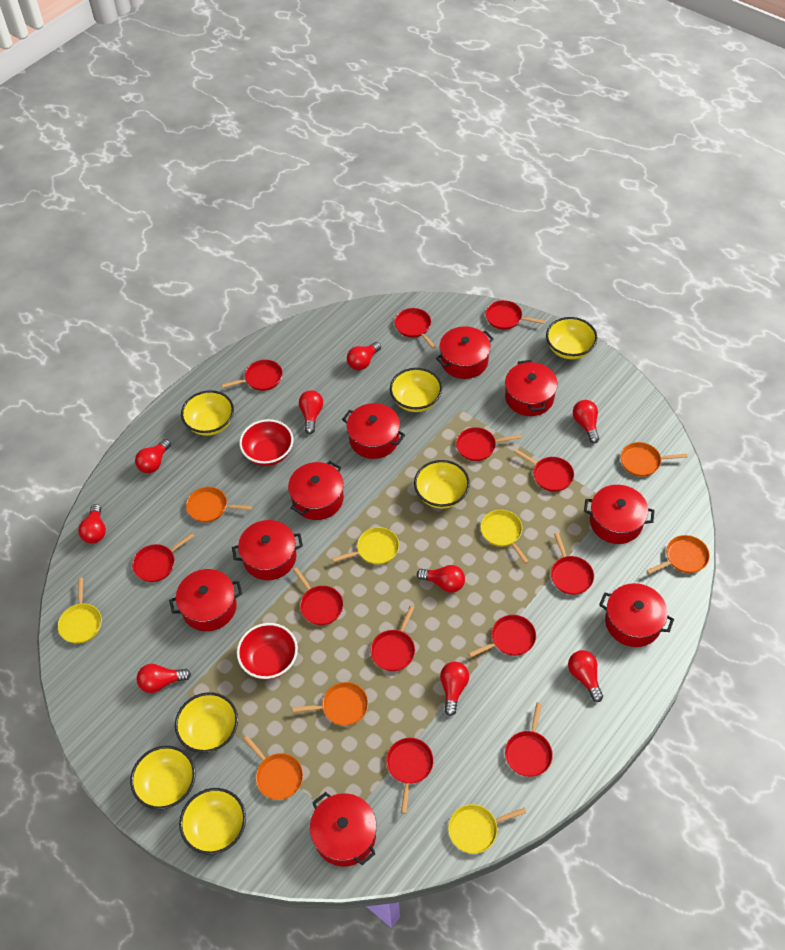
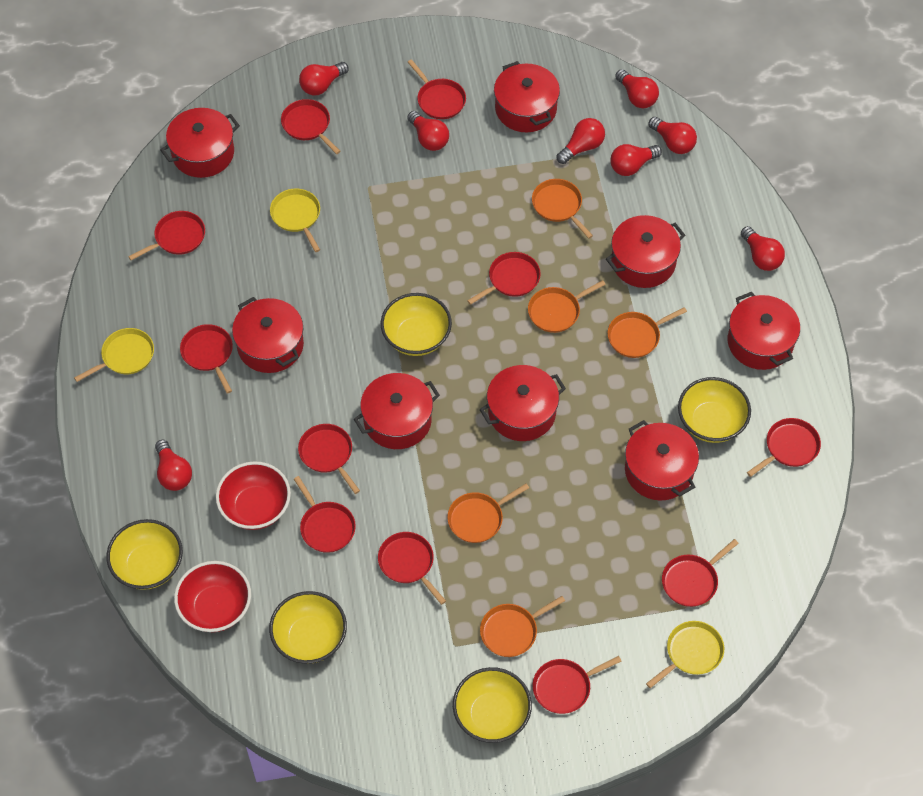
red light bulb: [78,504,106,544] [135,439,171,473] [137,664,191,693] [299,390,323,434] [347,342,381,370] [417,565,465,593] [440,662,469,716] [568,650,603,702] [573,400,599,443] = 9 -> [155,440,192,491] [299,62,349,95] [407,111,449,151] [557,118,605,164] [610,144,662,176] [615,69,659,108] [649,117,697,154] [741,226,785,271] = 8
red pan: [132,533,194,582] [222,360,283,391] [293,567,343,625] [371,606,415,671] [386,738,434,814] [394,308,436,349] [456,427,521,461] [469,615,536,657] [486,300,545,330] [505,703,553,777] [514,449,574,492] [551,532,594,595] = 12 -> [128,211,205,260] [180,324,233,394] [281,99,341,154] [294,476,356,553] [298,424,360,494] [378,532,446,605] [408,59,466,119] [467,252,541,305] [533,656,622,714] [662,539,739,607] [747,418,821,477] = 11
red pot: [169,569,242,631] [232,520,303,580] [288,461,344,520] [310,792,377,866] [342,403,405,459] [436,326,494,379] [505,360,558,416] [584,485,655,544] [599,583,674,647] = 9 -> [160,108,240,178] [232,297,304,373] [354,373,440,449] [480,365,566,441] [494,61,560,132] [606,215,685,288] [625,420,699,500] [728,292,800,370] = 8
yellow bowl: [130,746,196,809] [175,692,238,753] [179,788,246,854] [181,390,234,436] [390,368,442,412] [414,460,470,509] [546,317,597,359] = 7 -> [106,519,183,590] [269,591,347,664] [381,293,452,356] [453,667,532,743] [678,377,751,443] = 5
yellow pan: [58,578,102,644] [332,527,399,565] [448,804,526,854] [480,510,529,564] = 4 -> [74,328,154,382] [270,189,320,252] [646,621,724,688] = 3

